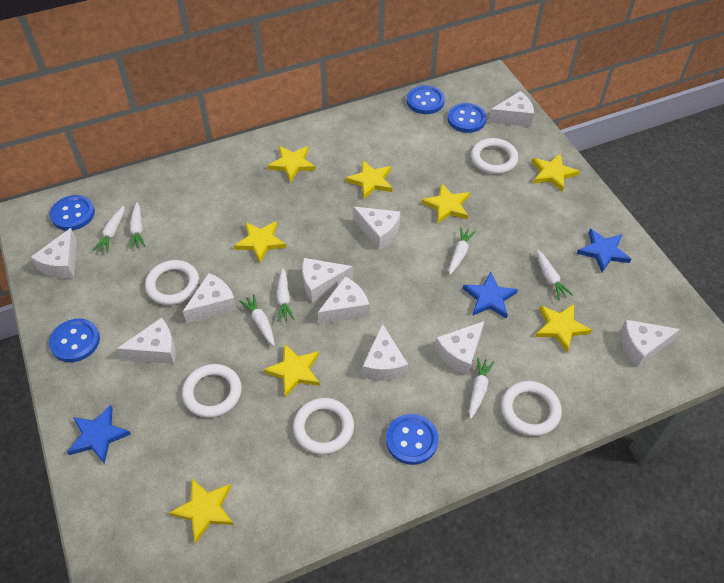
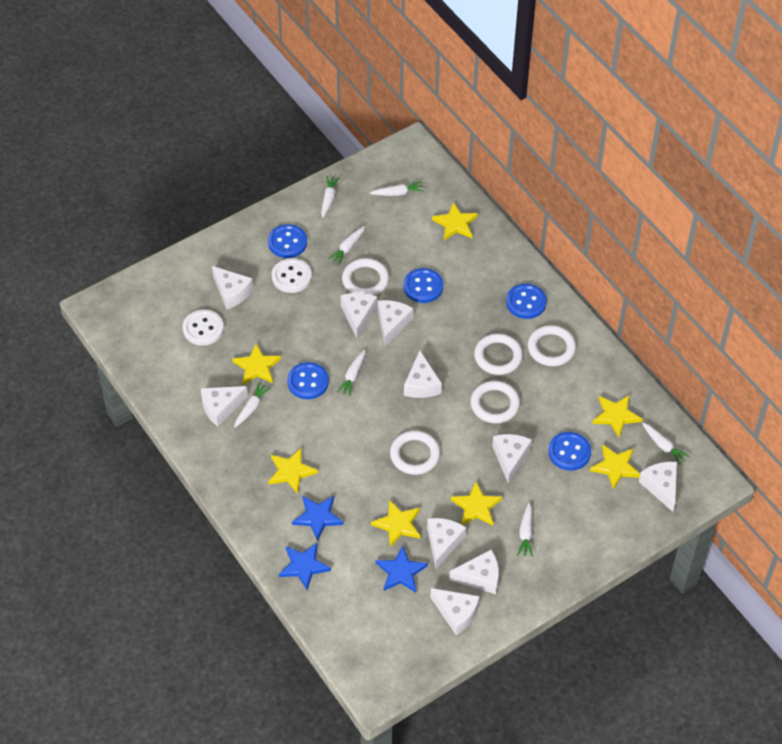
white button: none = 0 -> [183,310,224,345] [272,258,312,293] = 2
yellow star: [169,479,234,544] [234,221,287,263] [263,344,320,397] [267,146,316,183] [345,161,392,199] [421,183,470,224] [532,154,580,192] [535,304,592,352] = 8 -> [232,344,281,385] [268,448,318,494] [371,500,421,547] [432,202,478,240] [451,482,502,526] [590,445,640,490] [592,395,642,437] = 7

